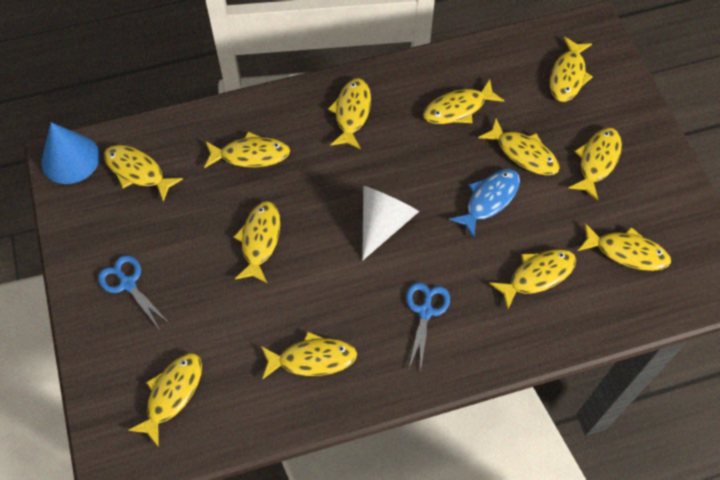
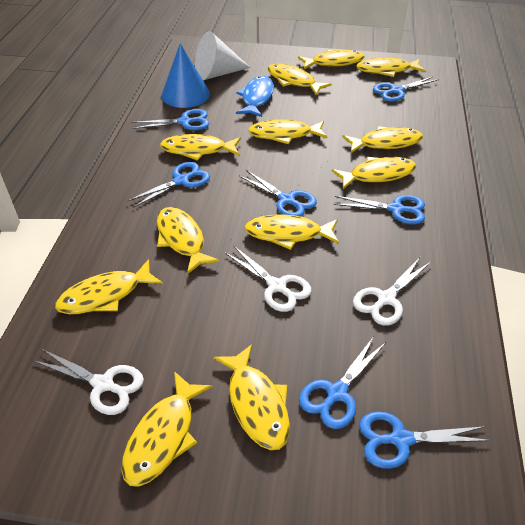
blue scissors: [98,255,170,330] [406,282,450,372] = 2 -> [127,162,210,208] [131,109,209,130] [239,170,317,217] [299,336,386,429] [333,195,425,225] [359,411,491,469] [373,77,439,102] = 7
white scissors: none = 0 -> [34,349,144,415] [225,246,312,312] [353,257,431,326] = 3

